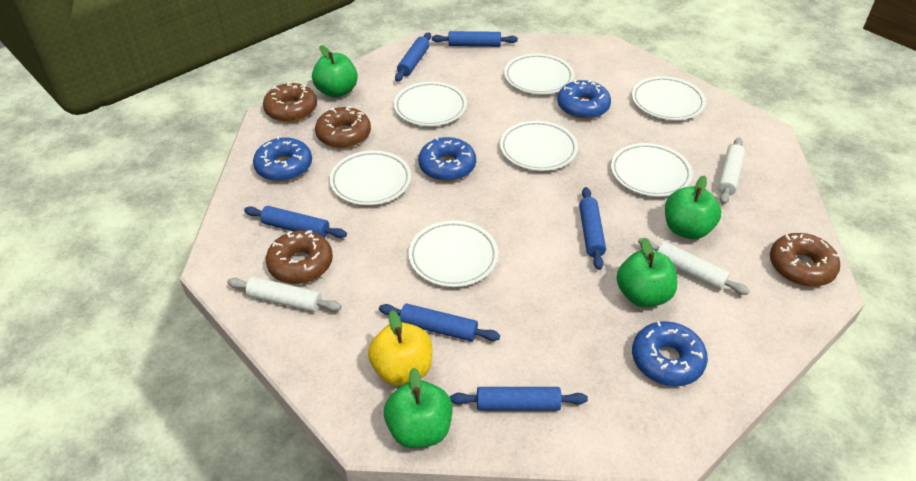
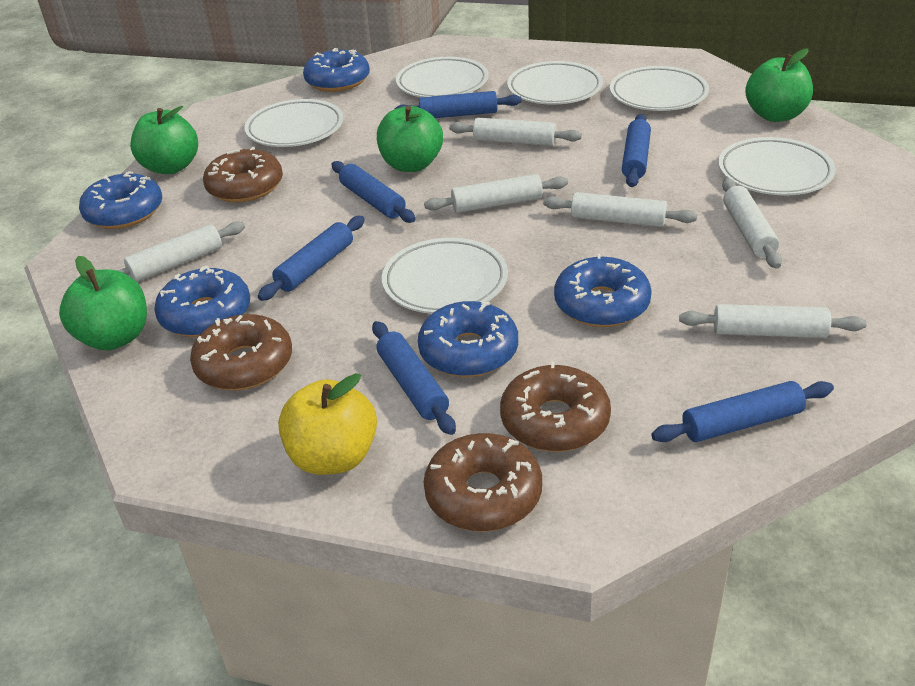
blue donut: [253,136,312,182] [418,137,476,181] [557,80,611,119] [632,321,708,386] = 4 -> [79,171,162,229] [154,265,250,337] [303,48,370,92] [418,301,518,377] [554,254,652,327] = 5
white plate: [329,150,411,205] [394,82,467,126] [409,221,498,287] [500,121,578,171] [504,54,574,94] [611,143,693,197] [632,76,706,120] = 7 -> [244,99,343,147] [382,238,508,314] [396,57,489,97] [507,61,603,105] [610,66,709,111] [718,137,836,195] = 6
white rolling pin: [227,277,341,312] [638,238,750,295] [718,138,745,204] = 3 -> [116,221,245,282] [424,174,568,213] [449,118,582,146] [543,192,697,227] [679,304,867,338] [722,178,782,268] = 6

